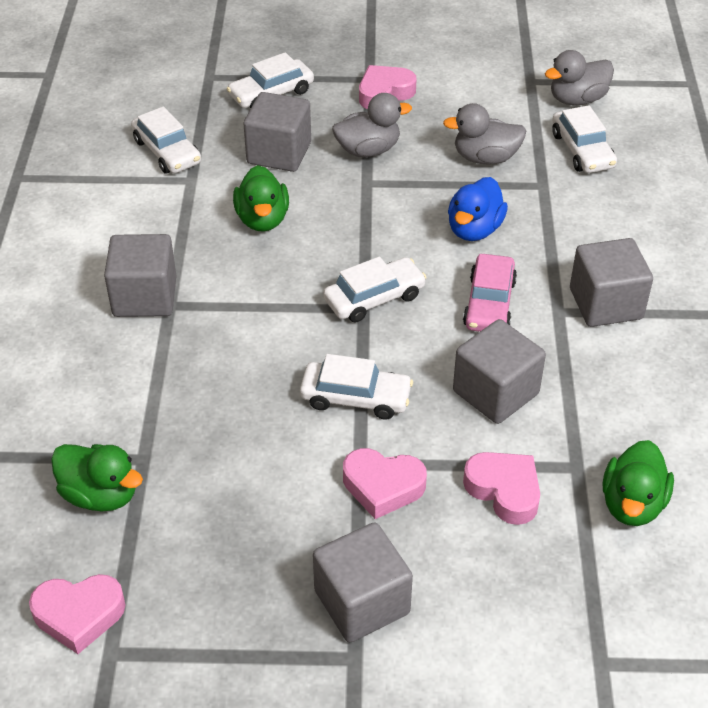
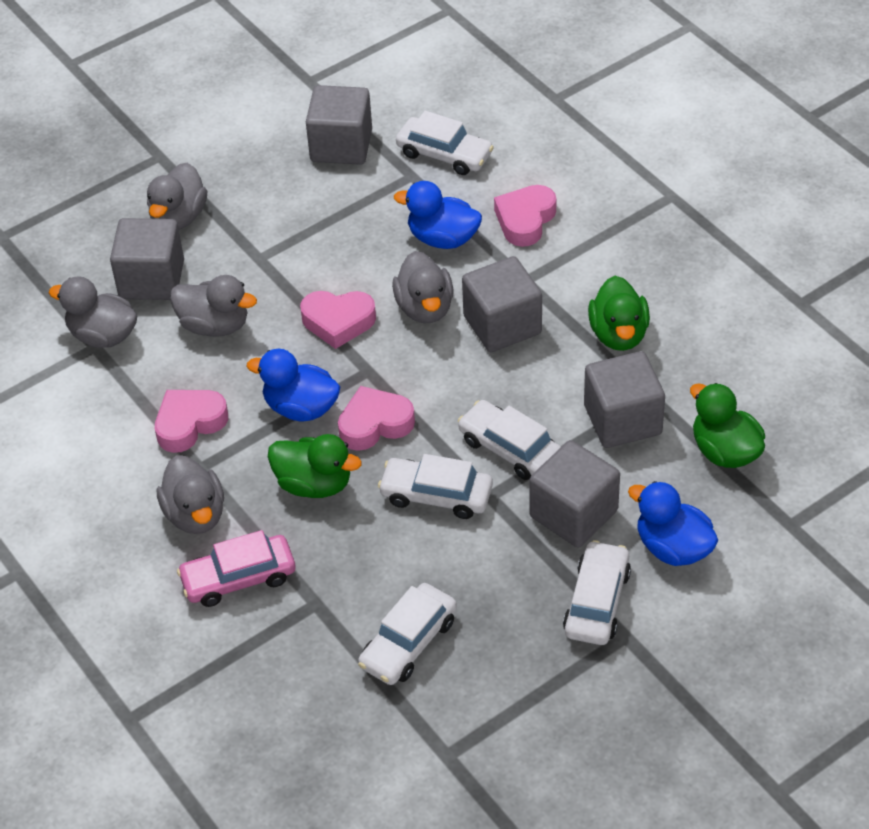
blue duck: [448,177,508,241] = 1 -> [247,349,340,421] [394,181,482,249] [628,481,718,566] = 3
grey duck: [332,93,412,157] [443,103,526,165] [545,50,614,105] = 3 -> [49,276,137,348] [147,163,207,230] [157,455,224,534] [170,275,257,337] [392,251,454,323] = 5

